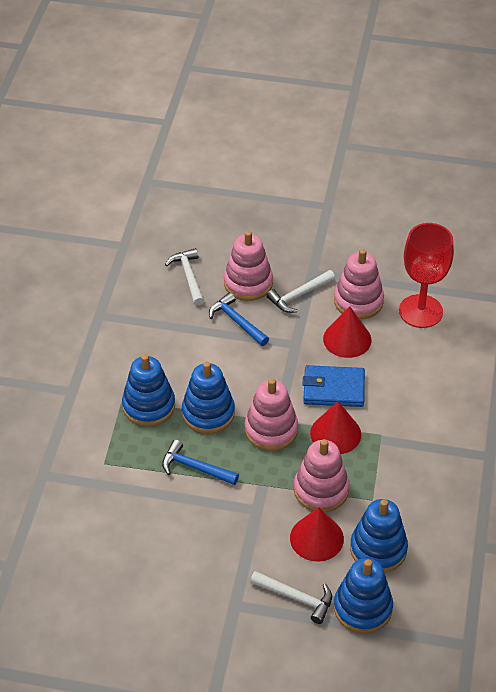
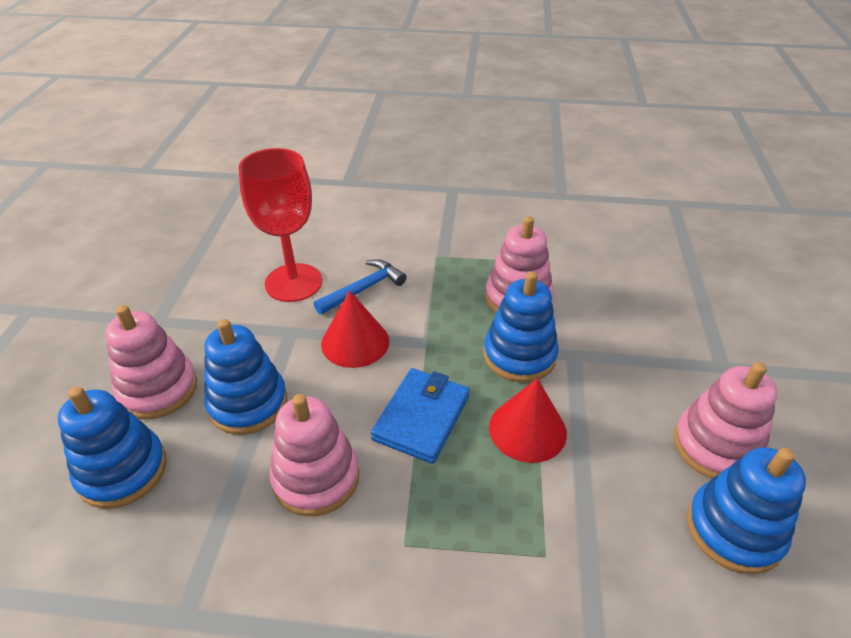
blue hammer: [162,439,239,485] [209,292,269,346] = 2 -> [314,259,407,314] = 1
red cone: [290,507,344,562] [310,402,361,454] [323,307,371,358] = 3 -> [321,291,389,368] [489,378,567,463] = 2
white hammer: [165,248,204,306] [250,571,332,624] [266,270,335,313] = 3 -> none = 0

